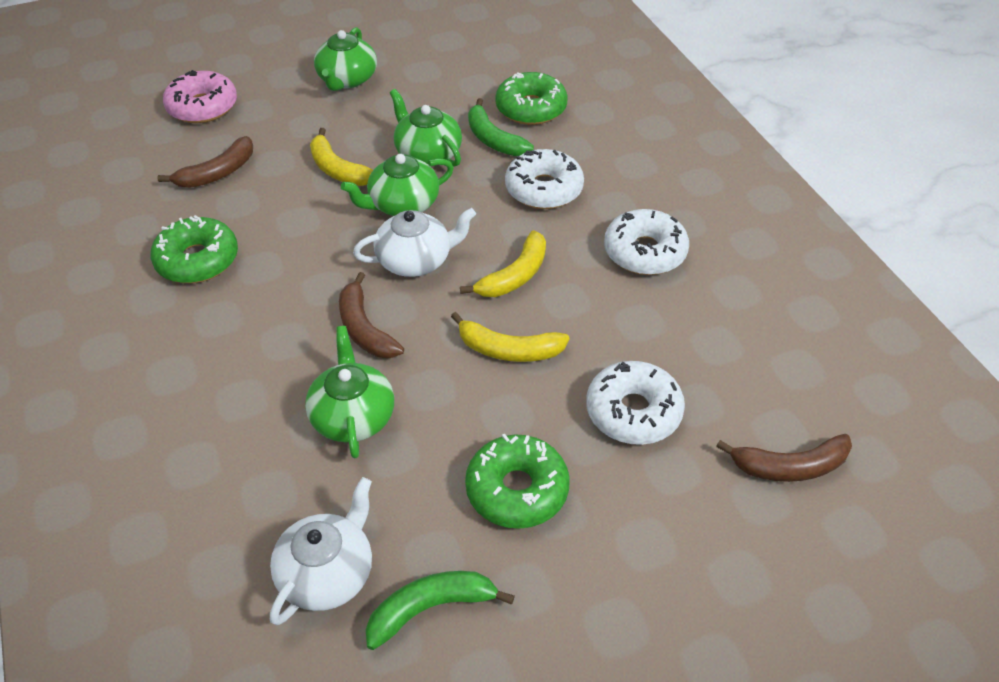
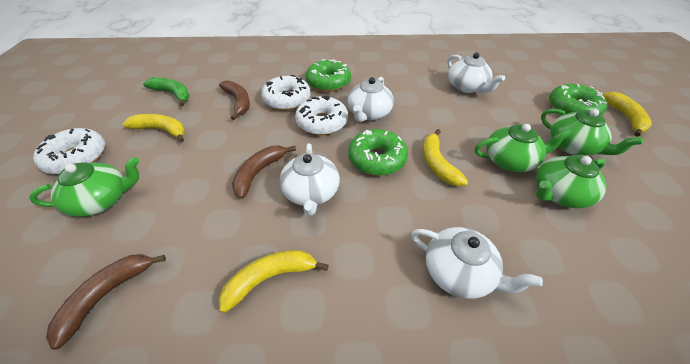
green banana: [366,571,515,650] [468,98,534,156] = 2 -> [143,77,190,106] = 1
pink donut: [163,70,237,123] = 1 -> none = 0
white teapot: [270,477,372,625] [353,208,476,277] = 2 -> [280,143,340,216] [348,77,394,122] [411,227,543,299] [448,53,505,93] = 4
yellow banana: [310,128,373,186] [451,312,570,362] [460,230,546,297] = 3 -> [123,114,185,142] [219,250,329,313] [423,129,468,186] [603,92,652,137] = 4

